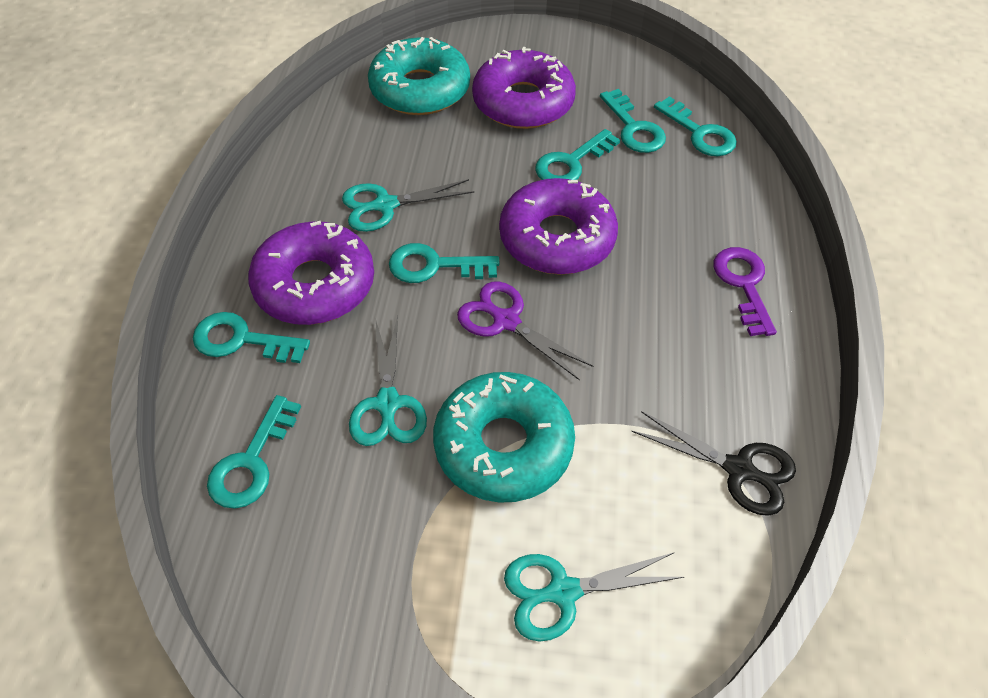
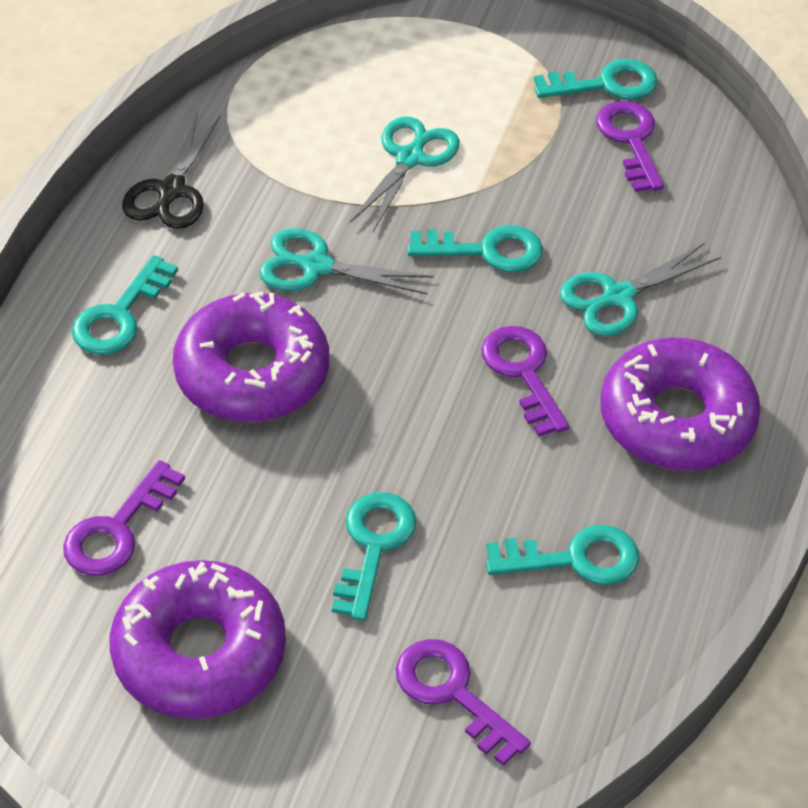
purple key: [714,247,777,336] = 1 -> [63,460,185,576] [396,639,531,766] [481,326,569,437] [596,101,664,192] = 4
purple scissors: [457,281,593,380] = 1 -> none = 0
turquoise donut: [368,37,470,115] [433,372,575,503] = 2 -> none = 0
turquoise key: [193,312,310,363] [207,395,301,509] [389,243,500,283] [535,129,620,180] [600,89,666,153] [654,96,737,156] = 6 -> [72,255,178,355] [332,492,416,621] [407,225,543,272] [486,525,639,585] [534,59,658,100] = 5

